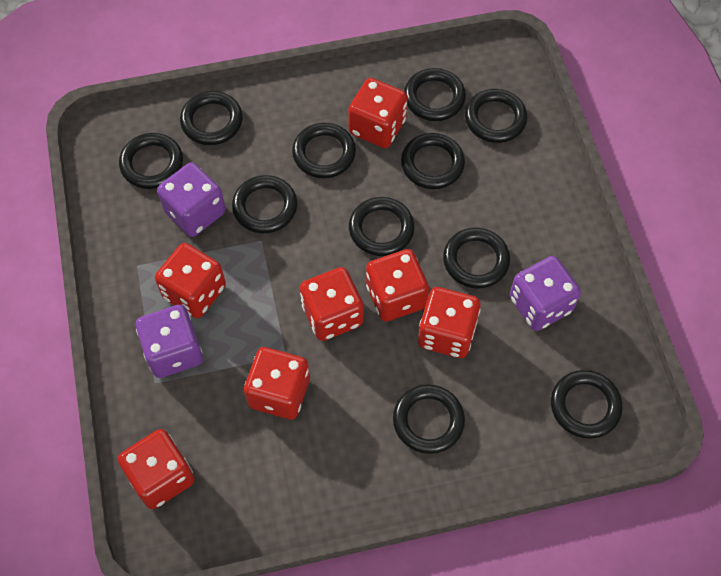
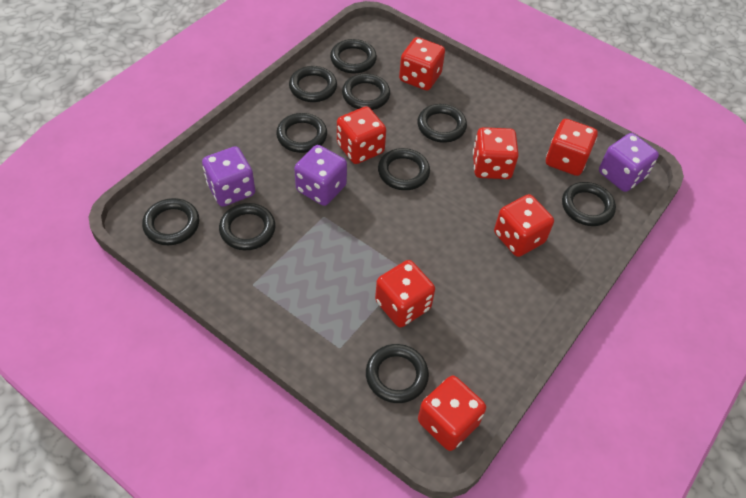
black ring: [119,133,183,189] [180,91,243,145] [232,175,297,233] [292,123,356,178] [349,197,415,256] [393,384,465,454] [401,133,465,189] [404,68,466,121] [443,228,510,289] [465,89,527,143] [551,370,623,439] = 11 -> [142,198,199,245] [219,203,275,250] [276,113,327,153] [289,66,337,102] [330,39,377,74] [342,74,390,110] [366,344,429,403] [378,148,430,190] [417,104,467,143] [562,182,616,226] = 10

